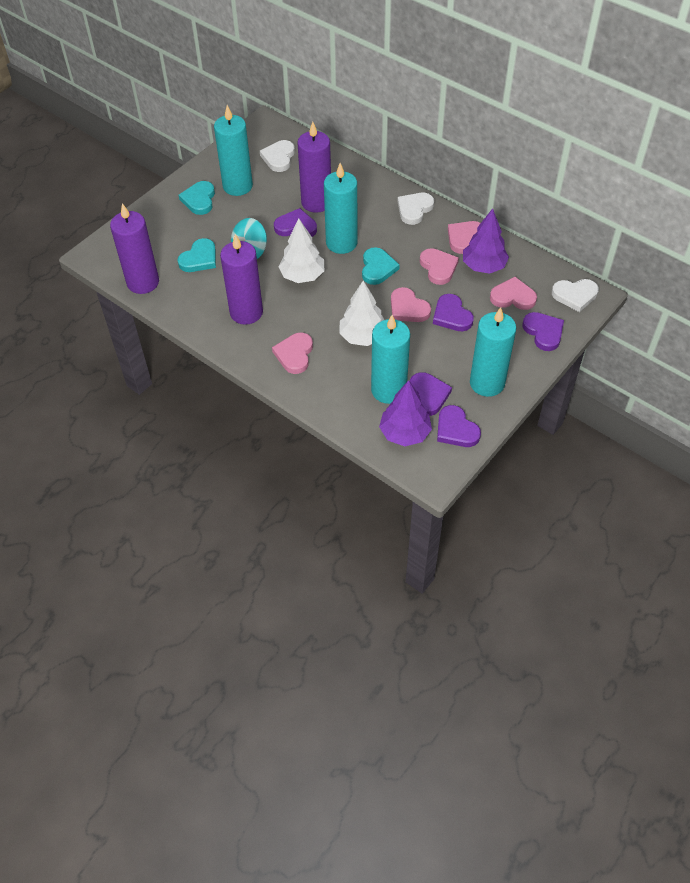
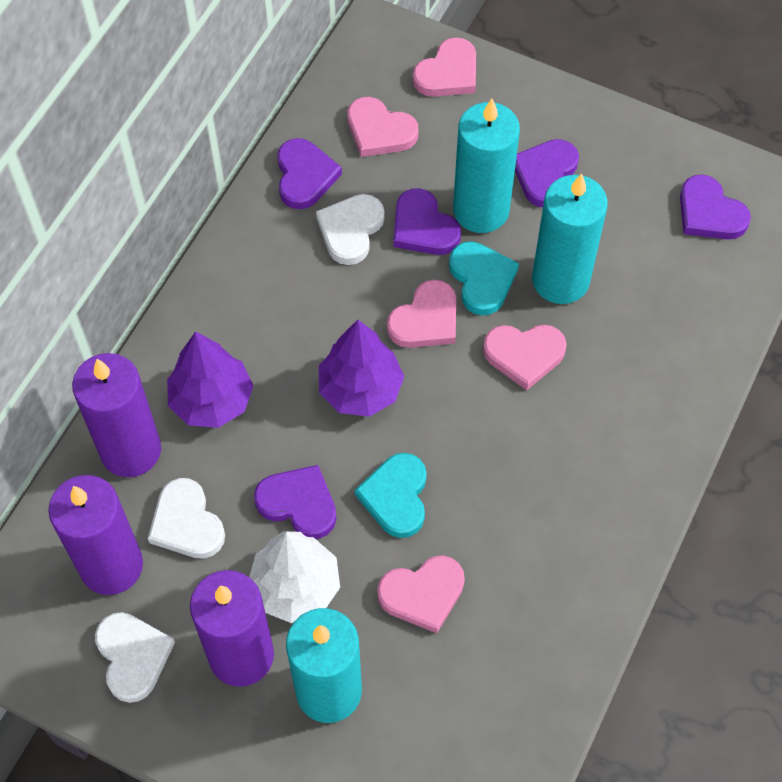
turquoise candle: [214,105,253,196] [324,163,357,254] [371,315,410,404] [470,307,516,397] = 4 -> [286,608,362,723] [453,99,520,233] [532,173,608,304] = 3
turquoise heart: [177,238,216,272] [179,181,215,215] [362,247,400,285] = 3 -> [355,453,427,538] [449,241,519,315] = 2
turquoise spinning top: [231,218,267,259] = 1 -> none = 0
white tree: [278,218,324,283] [339,281,384,346] = 2 -> [249,531,340,623] = 1

